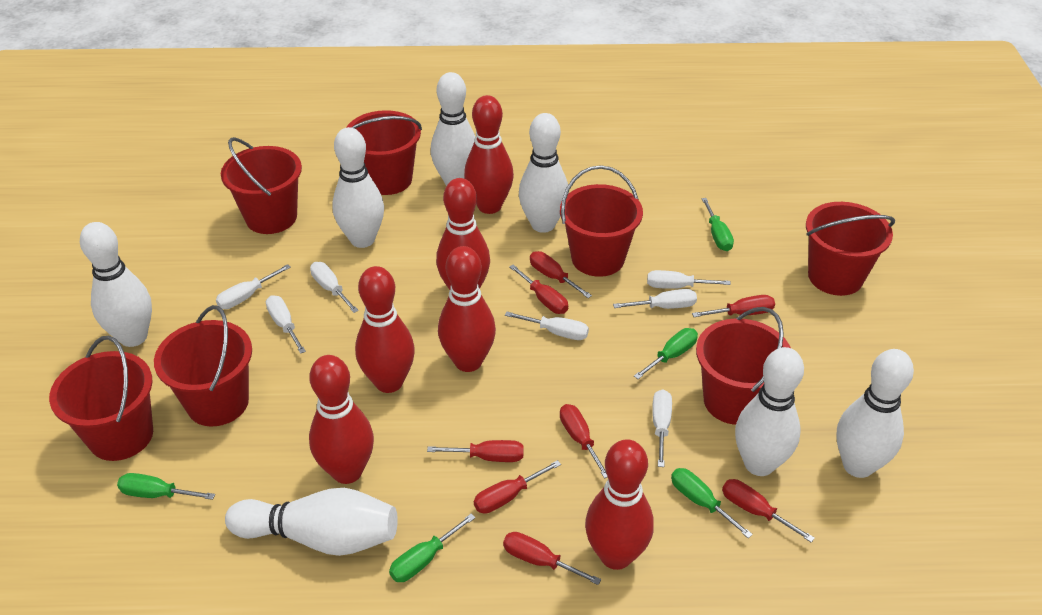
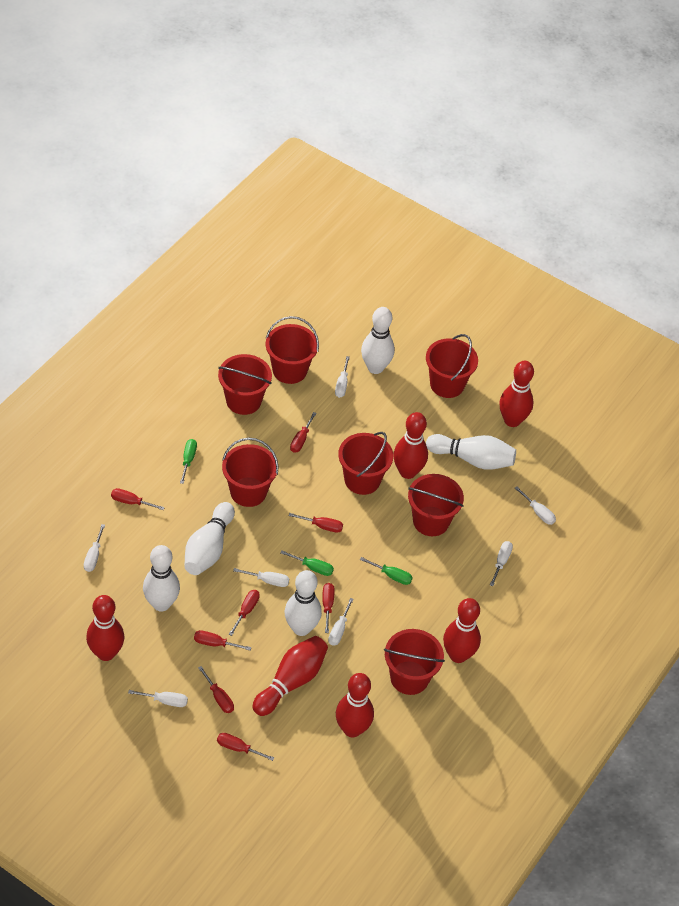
green screwdriver: [117,473,215,500] [389,514,475,582] [634,328,698,379] [671,468,753,538] [702,198,734,251] = 5 -> [180,439,197,484] [280,550,334,576] [360,557,413,585] = 3
white bowling pin: [80,222,152,347] [225,488,398,556] [332,127,384,248] [431,72,475,186] [519,113,569,233] [735,347,804,476] [836,349,914,478] = 7 -> [143,545,180,611] [184,502,235,575] [285,570,322,636] [361,307,395,374] [426,434,516,470] = 5

